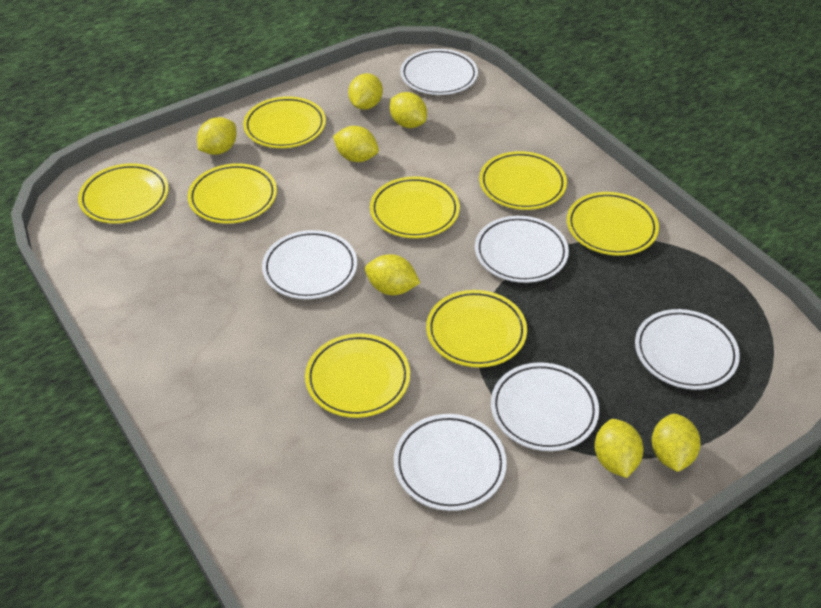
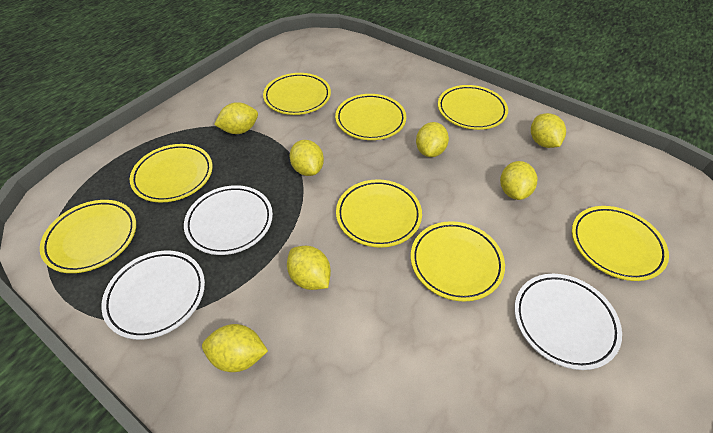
white plate: [262,230,357,299] [394,414,507,511] [400,49,478,95] [475,216,569,283] [491,362,599,451] [635,309,740,390] = 6 -> [101,251,205,340] [184,185,273,255] [514,274,622,370] = 3

